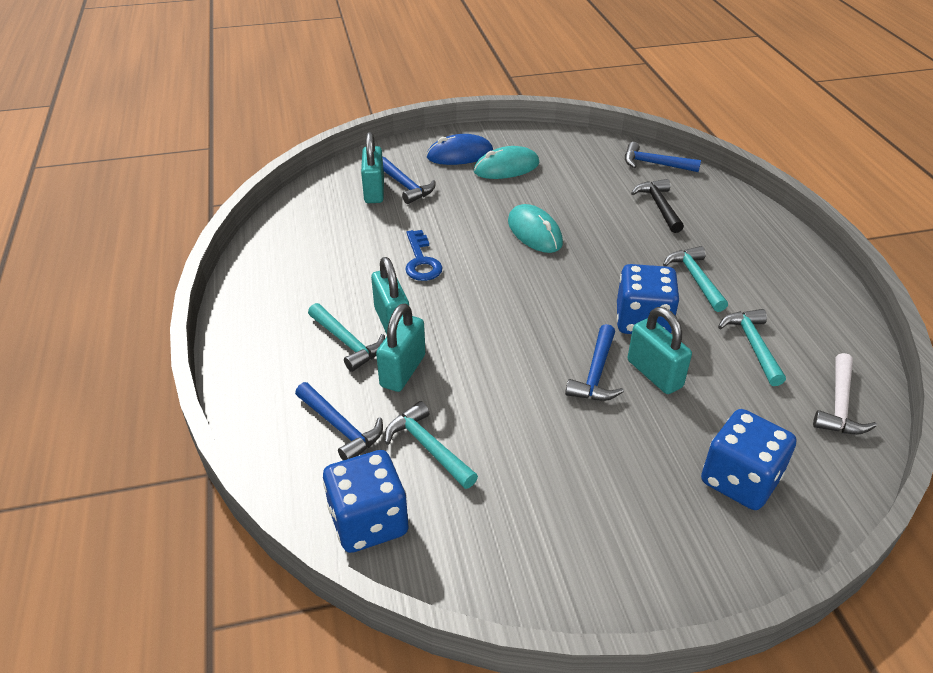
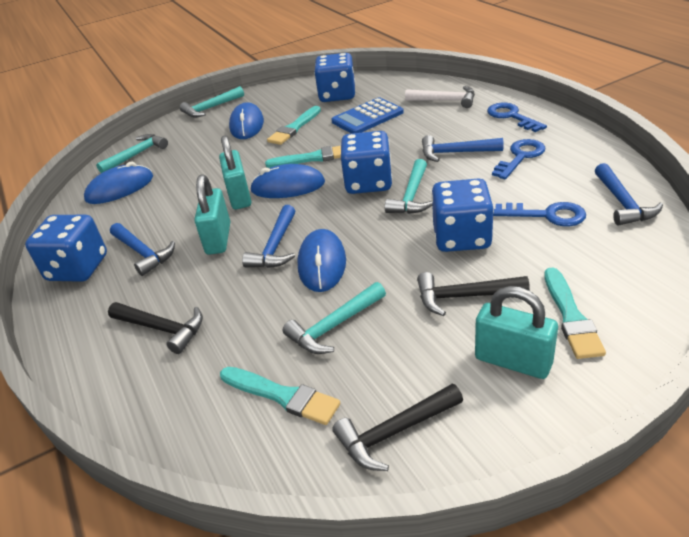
black hammer: [631,179,684,233] = 1 -> [108,302,203,354] [332,384,463,471] [417,272,530,316] = 3
blue calculator: none = 0 -> [331,97,404,134] = 1
blue dice: [323,450,408,553] [617,264,680,334] [701,409,796,510] = 3 -> [25,215,107,282] [314,53,355,102] [341,131,392,194] [431,178,494,252] = 4
blue key: [405,230,443,281] = 1 -> [487,102,547,132] [492,139,545,179] [493,202,586,227] = 3
blue mouse: [426,134,493,165] = 1 -> [84,162,153,204] [229,102,264,139] [250,164,325,198] [297,229,346,292] = 4
turquoise brush: none = 0 -> [220,367,340,425] [265,146,341,168] [267,106,321,145] [544,268,606,359] = 4
turquoise mouse: [474,146,540,179] [508,204,563,253] = 2 -> none = 0
turquoise padlock: [361,132,384,203] [371,257,409,334] [376,303,426,392] [627,307,692,394] = 4 -> [194,174,230,255] [219,136,252,209] [475,286,558,379] = 3

